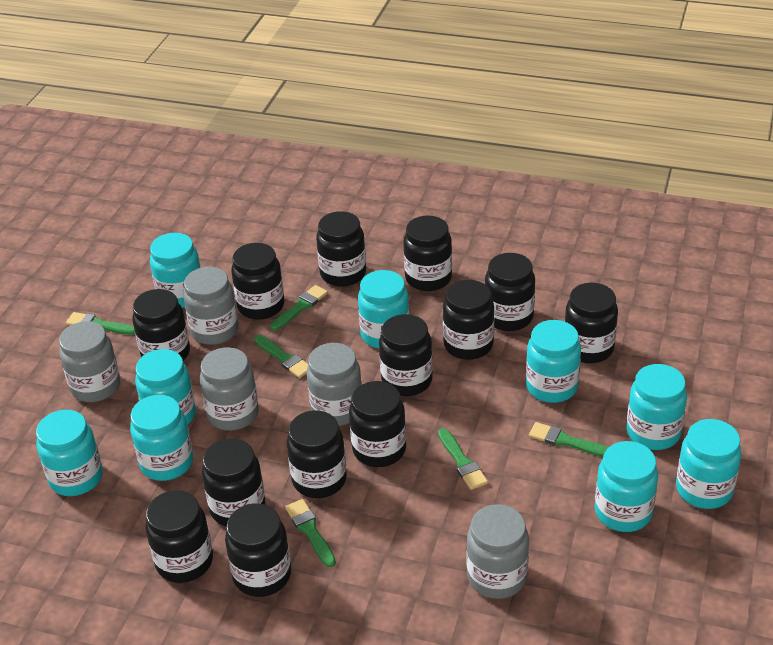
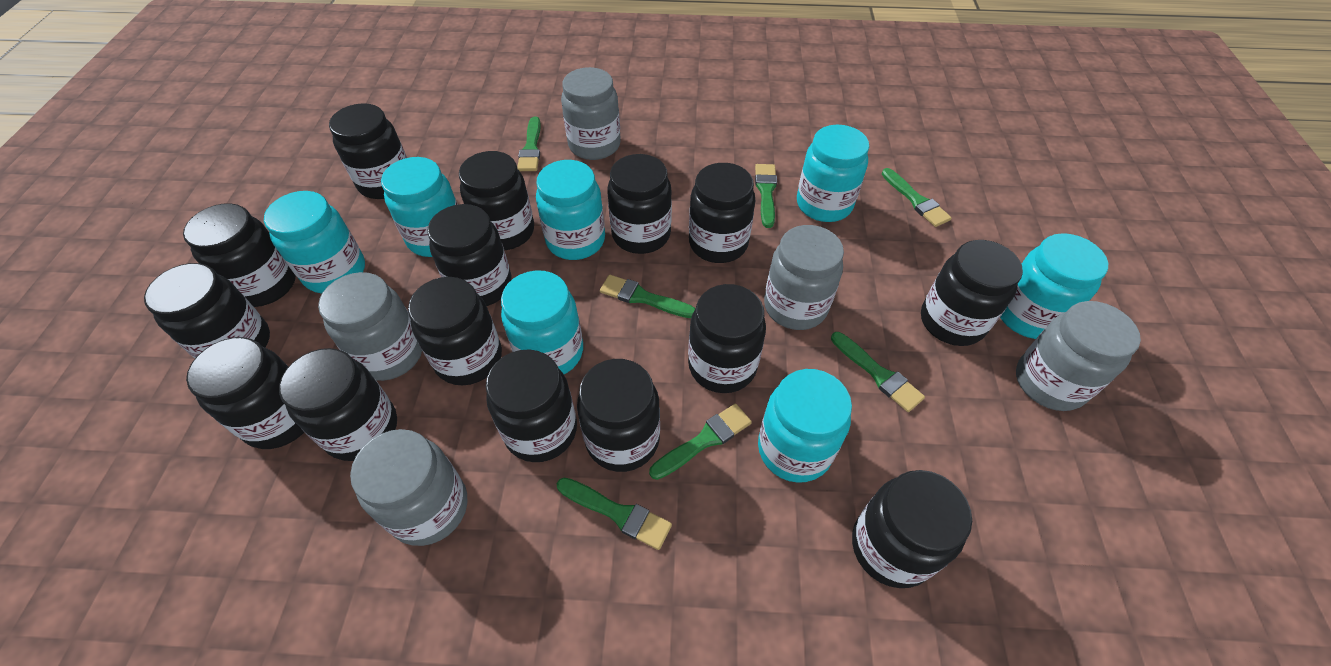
black jar: [132,289,190,361] [145,490,213,583] [202,438,265,527] [225,503,291,597] [231,243,284,320] [287,410,347,498] [316,211,366,287] [349,381,406,467] [379,314,433,396] [404,215,452,291] [443,280,494,360] [485,253,535,331] [565,283,618,363] = 13 -> [144,263,270,358] [183,203,296,307] [186,337,304,449] [279,348,397,461] [329,103,407,199] [408,277,502,385] [427,204,512,306] [459,151,534,250] [486,349,577,462] [577,359,660,472] [607,154,672,254] [688,284,766,393] [689,163,755,263] [852,470,972,588] [921,240,1023,346] = 15
green brush: [66,312,135,335] [254,335,309,378] [270,285,328,331] [285,499,336,567] [438,428,488,490] [529,422,609,457] = 6 -> [517,117,541,171] [557,478,672,550] [600,275,696,318] [649,403,752,480] [755,164,777,228] [831,332,925,412] [882,168,952,227] = 7
turquoise jar: [36,410,103,496] [130,395,193,481] [135,349,196,425] [150,233,201,308] [358,270,409,349] [526,320,581,403] [595,441,658,532] [626,364,687,450] [676,419,741,509] = 9 -> [264,191,365,293] [381,157,458,257] [501,270,583,374] [536,160,605,260] [758,369,852,483] [797,125,869,222] [1000,233,1108,339] = 7

